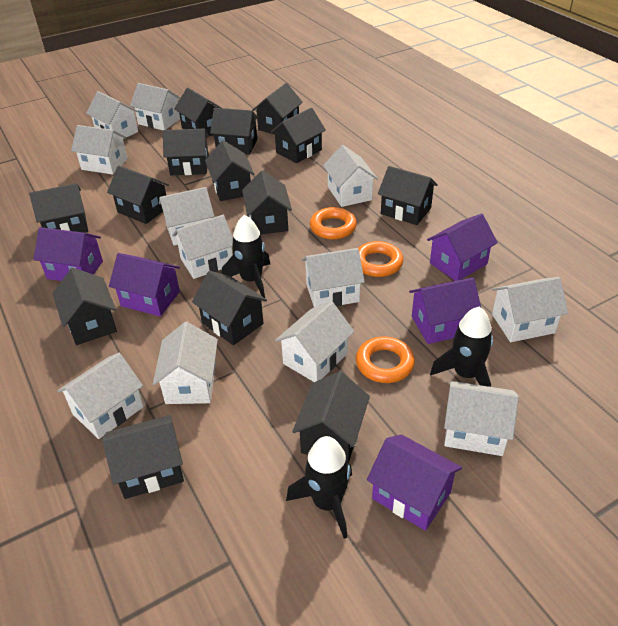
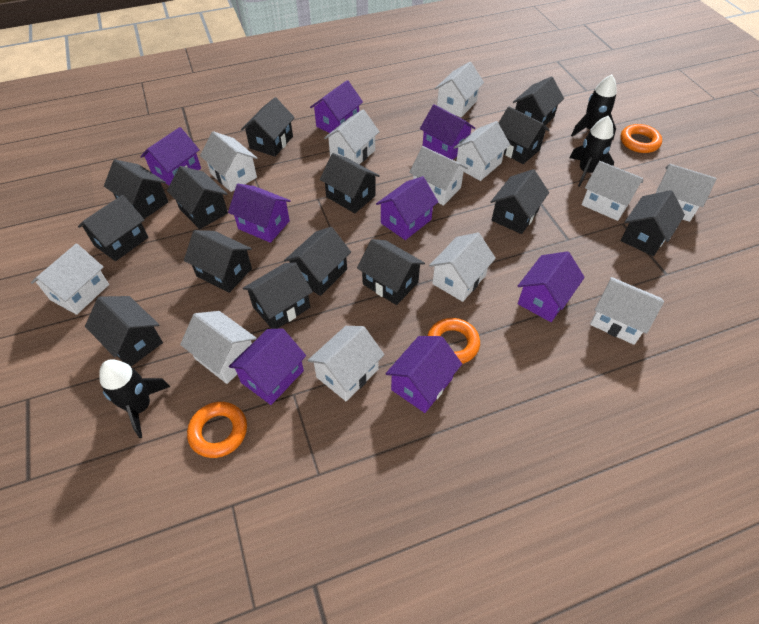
purple house: [33,227,103,281] [109,253,180,316] [367,434,462,531] [409,278,481,344] [427,214,498,281] = 5 -> [140,127,201,186] [228,184,291,243] [229,328,306,405] [310,80,363,133] [376,176,438,240] [386,336,462,413] [420,104,475,160] [518,251,585,322] = 8

